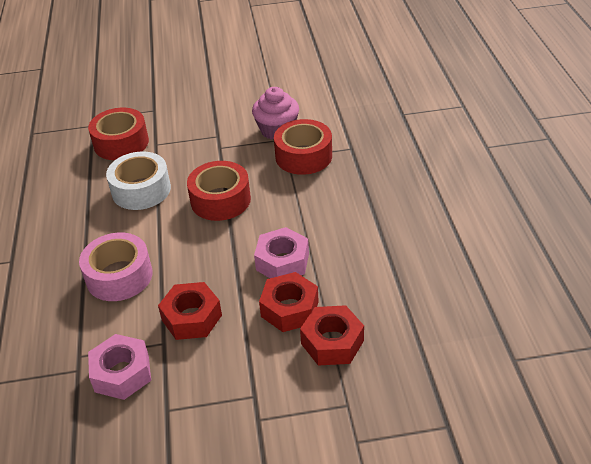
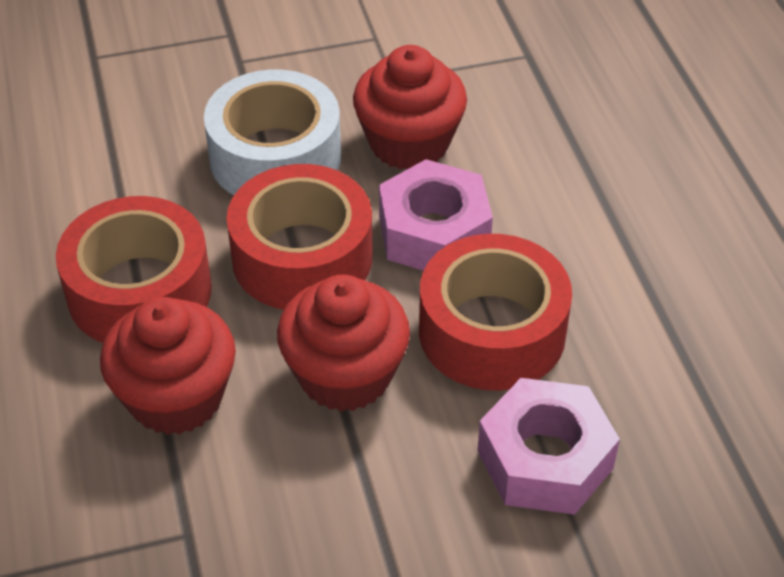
pink cupcake: [252,87,299,140] = 1 -> none = 0
pink tape: [79,232,153,301] = 1 -> none = 0
red cupcake: none = 0 -> [100,297,236,435] [277,274,410,412] [353,45,467,170] = 3
red nut: [158,282,222,340] [259,272,319,332] [300,305,364,366] = 3 -> none = 0

